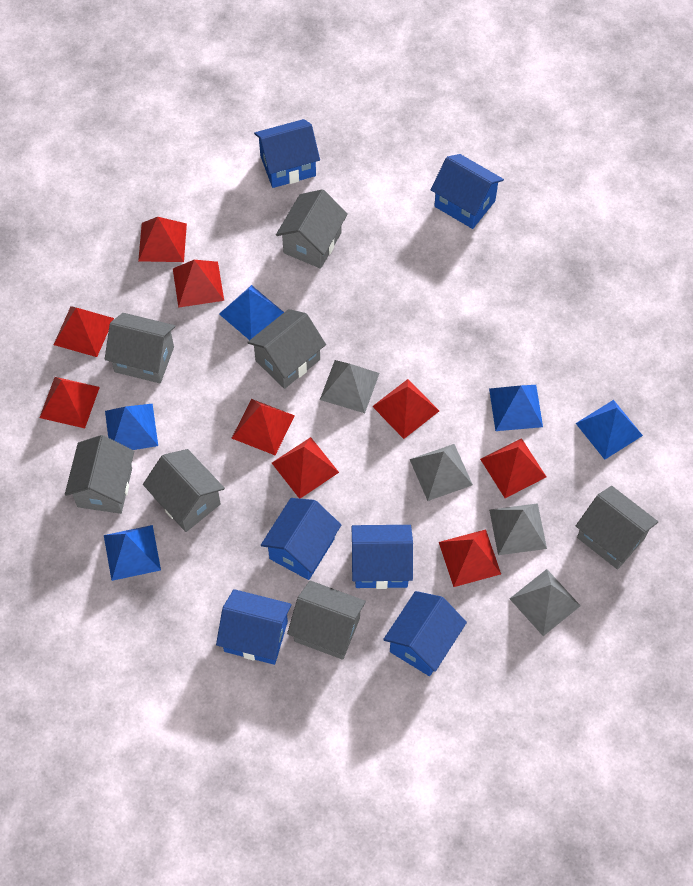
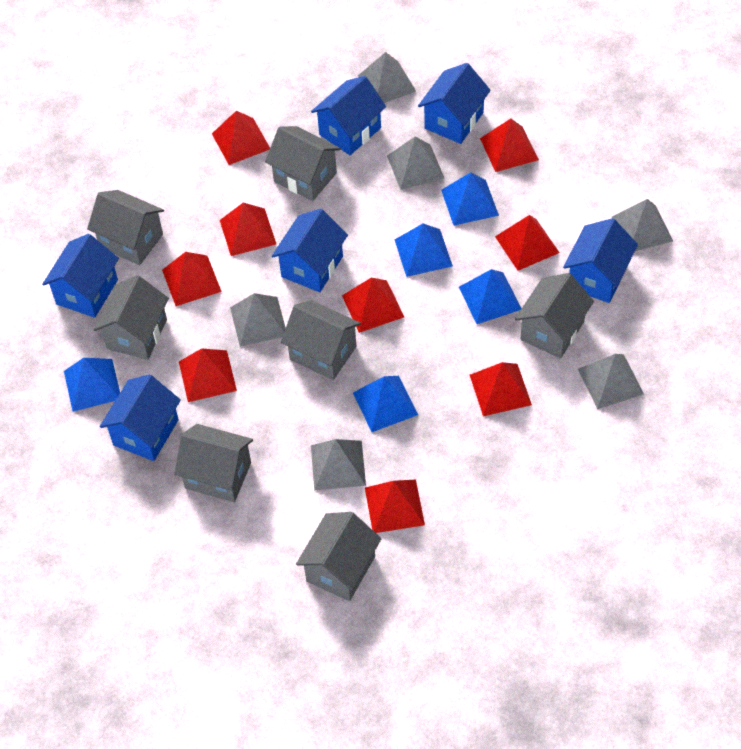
grey pyramid: [320,360,379,413] [410,444,473,501] [489,503,547,555] [510,569,581,636] = 4 -> [230,293,286,347] [311,439,366,490] [358,52,416,103] [387,137,445,190] [578,354,644,409] [612,199,673,251] = 6

